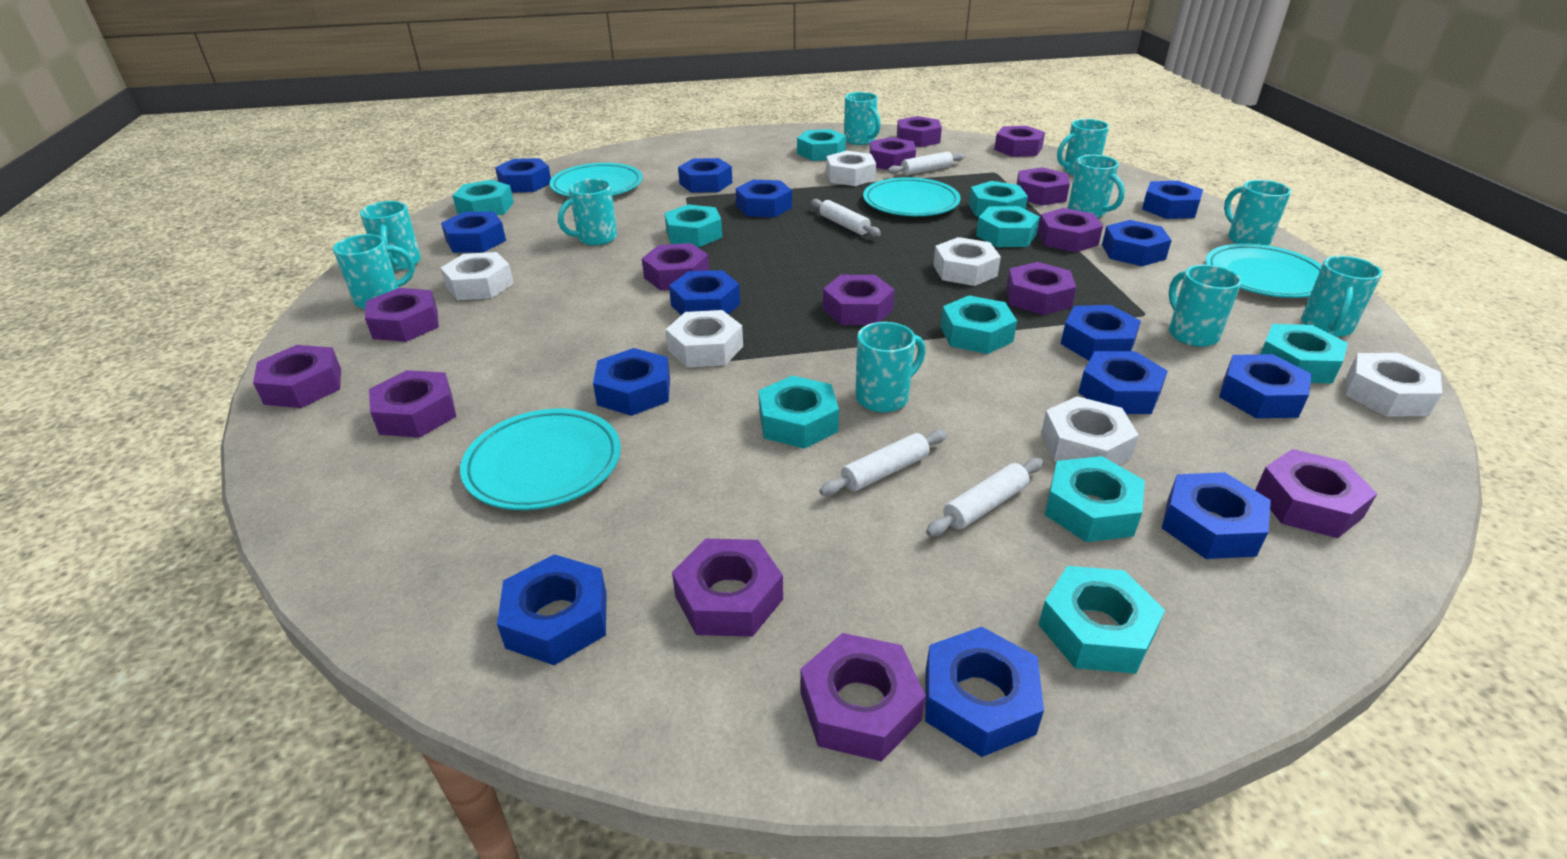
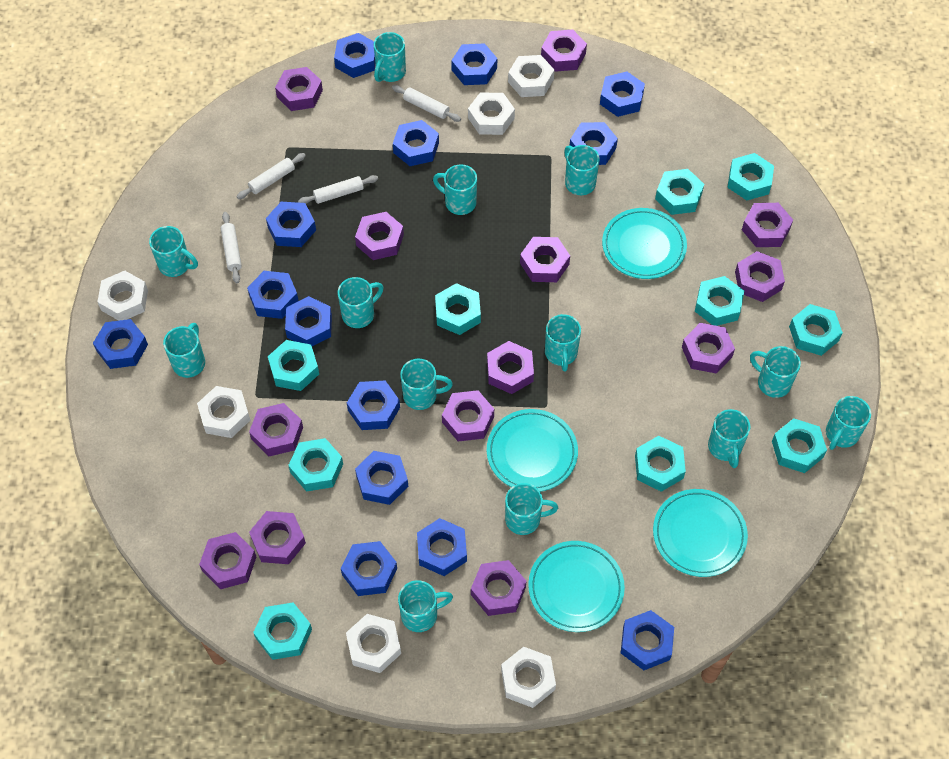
purple nut: [253,345,341,408] [365,288,439,342] [369,370,456,438] [642,243,709,290] [672,539,783,637] [800,633,926,761] [823,275,895,325] [870,137,916,170] [897,116,942,147] [994,126,1045,157] [1006,262,1076,315] [1016,167,1070,206] [1038,208,1103,252] [1255,449,1377,538] = 14 -> [199,532,256,589] [249,403,303,456] [249,511,306,564] [275,67,323,111] [355,212,404,260] [442,390,494,441] [471,560,526,616] [487,341,534,394] [520,237,570,282] [541,29,587,72] [682,323,735,374] [735,251,785,302] [742,203,793,247] = 13
turquoise mug: [333,234,415,309] [360,201,421,271] [558,179,617,246] [844,92,881,145] [855,322,926,413] [1057,119,1109,176] [1068,155,1125,218] [1169,265,1242,347] [1224,180,1291,245] [1301,256,1382,337] = 10 -> [149,226,198,277] [163,323,205,378] [338,277,383,328] [374,32,406,82] [398,580,453,632] [400,359,453,410] [433,164,477,215] [505,483,558,535] [545,314,581,371] [564,145,600,195] [708,409,750,468] [750,346,801,398] [826,396,871,450] = 13

